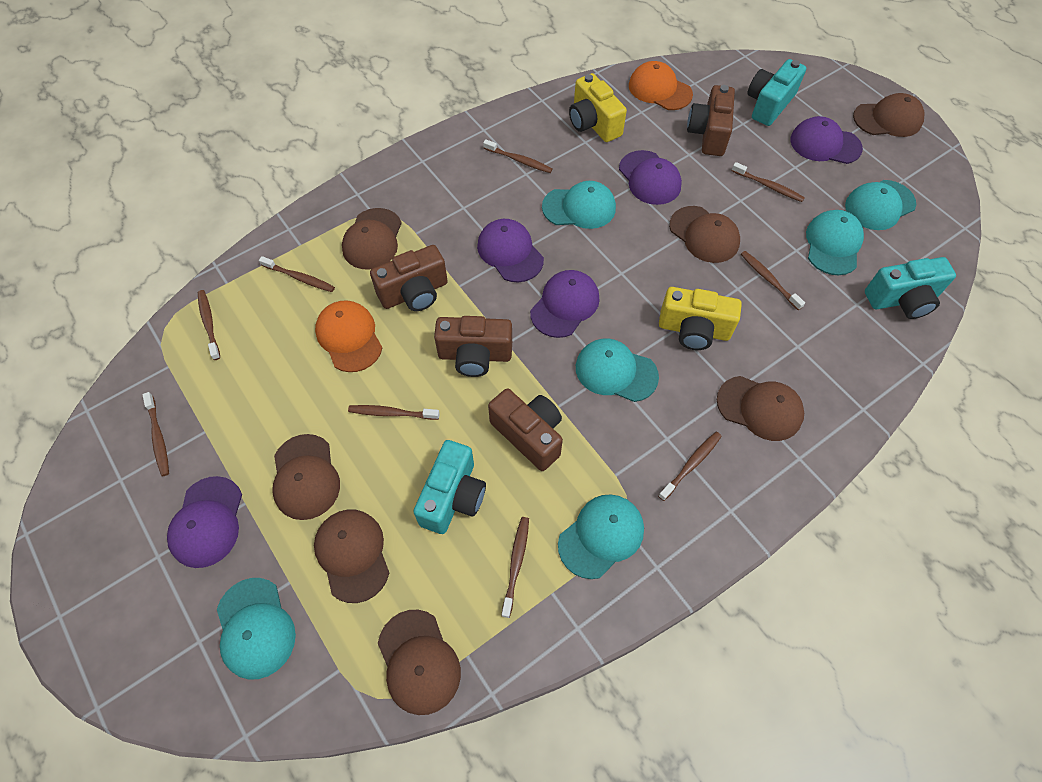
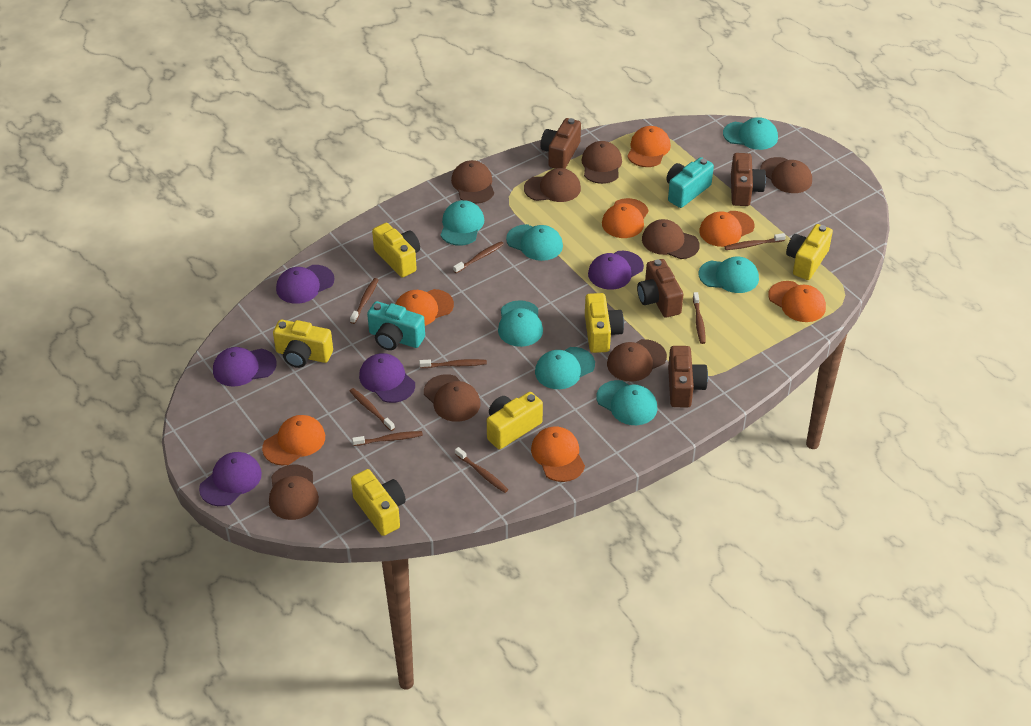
brown cap: [272,434,340,520] [314,510,389,603] [342,208,402,270] [378,610,461,715] [669,206,740,263] [717,376,804,441] [853,93,925,137] = 7 -> [269,465,319,520] [424,374,480,422] [451,160,494,204] [524,168,581,202] [582,141,622,184] [607,339,667,382] [642,219,700,259] [760,157,812,193] = 8
brown toothbrush: [142,392,169,476] [198,290,220,360] [259,256,335,292] [348,405,440,420] [483,139,553,173] [502,517,529,618] [658,432,722,501] [732,162,805,202] [741,251,805,310] = 9 -> [350,278,378,324] [350,388,395,431] [352,431,423,446] [419,359,487,368] [453,241,504,273] [455,447,508,493] [693,292,705,344] [725,233,786,250] = 8
orange cap: [315,300,382,372] [629,61,693,110] = 2 -> [262,415,325,466] [396,289,454,326] [531,426,585,482] [602,198,649,238] [627,126,671,167] [699,211,754,247] [768,281,826,322] = 7
turquoise camera: [414,440,486,534] [747,59,806,126] [865,257,956,319] = 3 -> [367,301,425,350] [666,157,714,208] = 2
turquoise cap: [217,578,296,679] [542,181,616,229] [558,494,644,579] [576,339,659,402] [806,210,864,275] [845,180,916,230] = 6 -> [441,200,484,246] [498,300,543,347] [506,224,563,261] [535,347,595,389] [596,380,657,425] [699,256,759,293] [723,117,778,150] = 7
yellow camera: [569,73,627,142] [659,287,742,350] = 2 -> [273,320,333,368] [351,469,406,536] [372,223,420,278] [487,392,543,449] [585,293,624,353] [786,224,833,280] = 6

